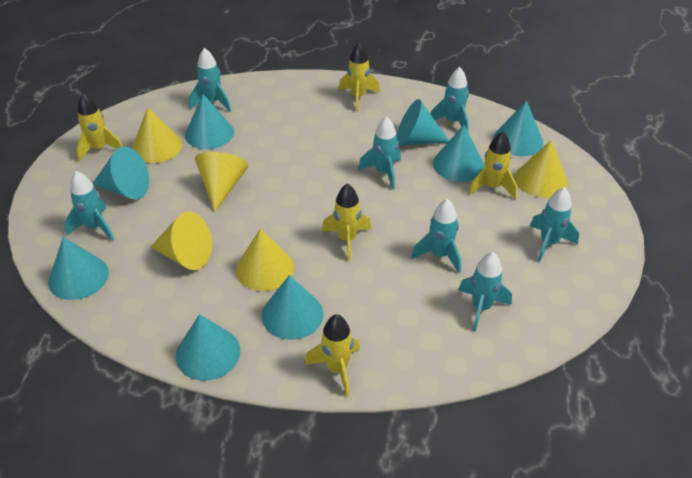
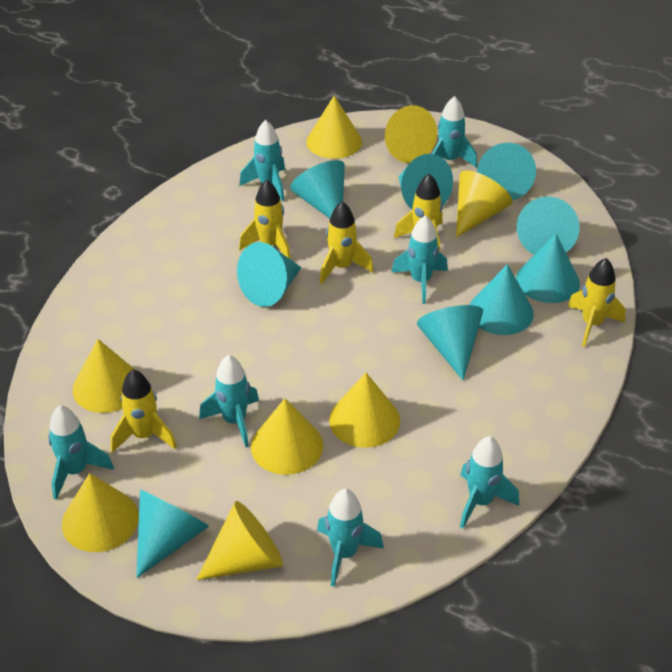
turquoise cone: [48,237,109,300] [93,147,149,199] [176,314,240,381] [185,94,234,149] [262,275,323,340] [396,99,449,146] [433,125,484,182] [494,101,543,156] = 8 -> [136,490,209,578] [237,242,302,307] [290,160,345,219] [399,154,453,209] [417,305,483,381] [470,264,534,335] [477,143,536,200] [516,234,580,303] [517,197,580,255] = 9
yellow cone: [132,107,182,163] [151,212,212,270] [195,152,248,212] [236,228,294,291] [515,140,568,198] = 5 -> [62,473,139,552] [73,339,135,413] [196,501,283,580] [251,399,323,475] [306,95,362,159] [329,373,400,448] [385,105,437,163] [456,170,513,237] = 8

